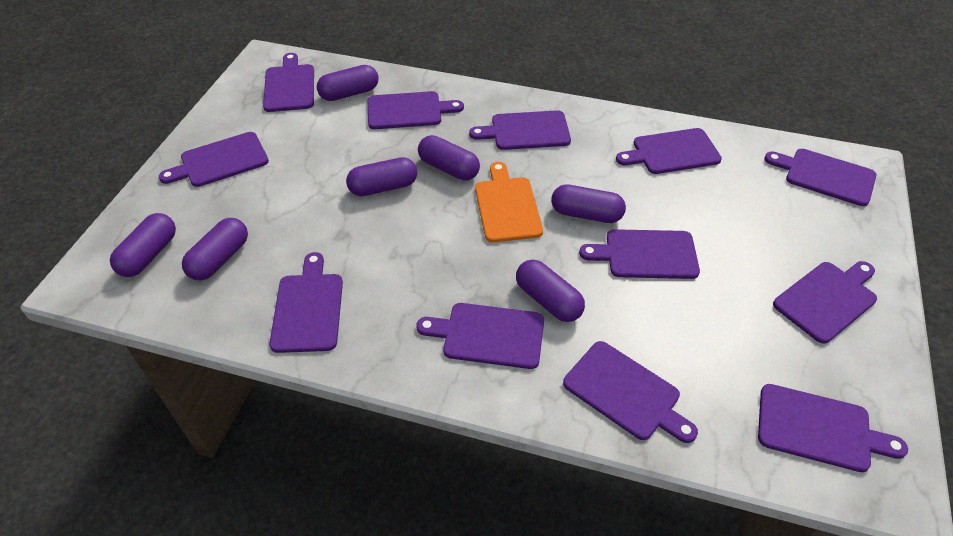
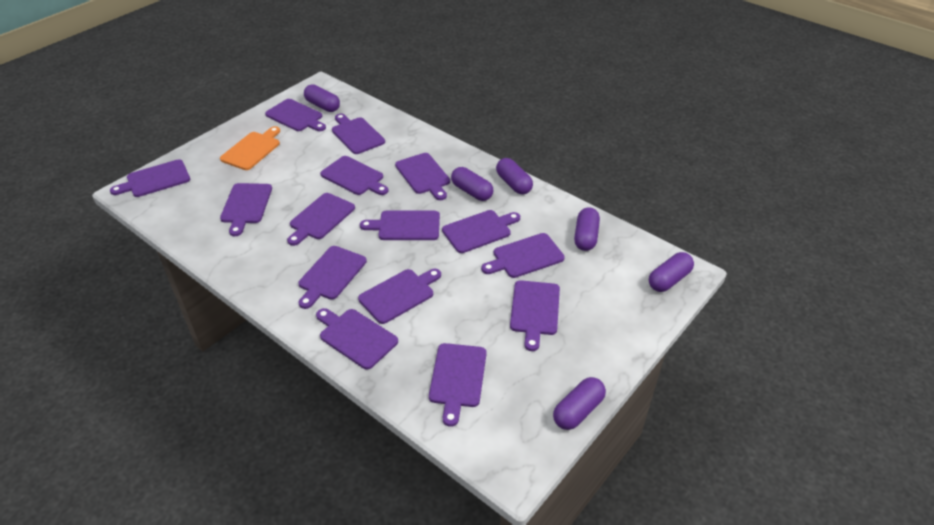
purple capsule: [110,213,176,277] [182,218,248,280] [317,65,379,101] [346,157,417,196] [418,135,480,180] [516,260,585,322] [551,185,626,223] = 7 -> [304,84,340,112] [451,167,493,201] [496,158,533,194] [553,377,606,430] [574,207,600,251] [649,252,694,292] = 6
purple cutting board: [159,132,269,187] [263,53,314,112] [269,252,343,353] [368,91,464,129] [416,303,544,369] [469,110,571,150] [563,341,698,443] [579,229,700,279] [616,128,722,174] [758,384,908,472] [764,149,877,206] [773,261,877,344] = 12 -> [110,159,190,197] [220,183,272,236] [265,99,326,131] [287,193,355,246] [298,246,367,309] [316,308,398,370] [320,156,389,195] [332,114,385,154] [358,269,441,324] [360,210,440,240] [395,153,450,200] [429,343,487,427] [442,210,520,253] [481,233,565,278] [510,280,560,351] = 15

